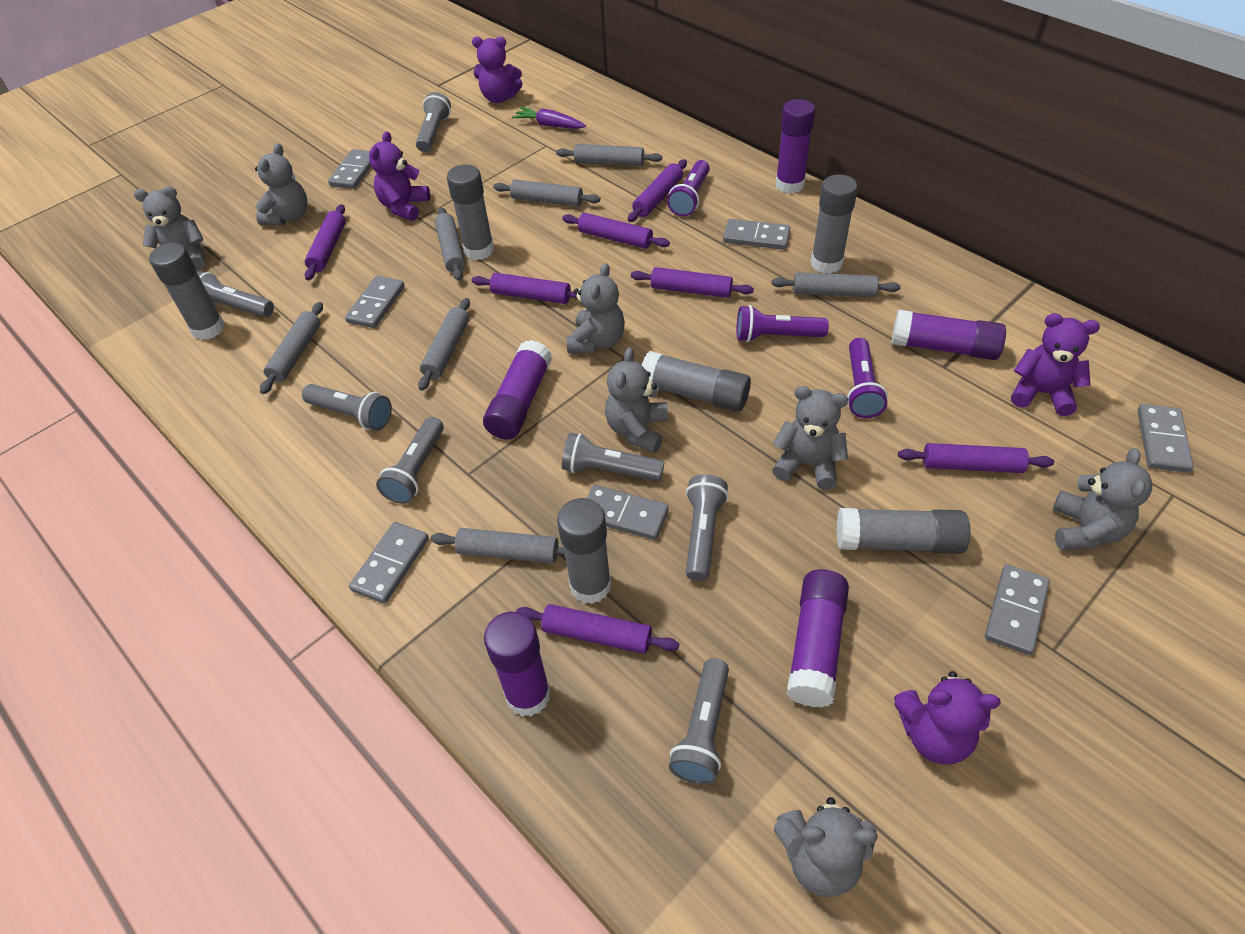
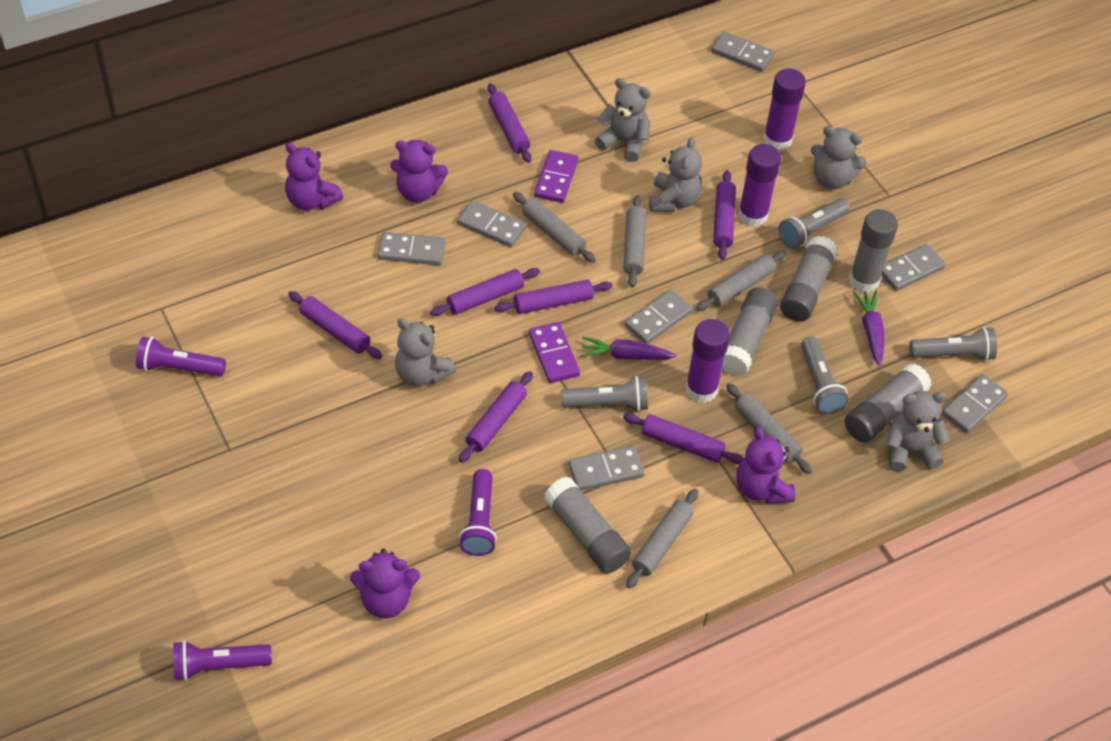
grey flashlight: [197,271,274,317] [302,384,392,431] [376,417,444,504] [416,92,451,152] [562,433,664,481] [669,658,729,785] [686,474,729,581] = 7 -> [561,376,648,411] [778,199,850,249] [801,336,849,414] [909,327,997,361] = 4
grey glue stick: [149,243,225,340] [447,164,494,260] [557,498,612,604] [642,351,751,412] [811,174,858,274] [837,508,970,554] = 6 -> [544,477,631,574] [722,287,778,376] [780,236,838,322] [845,363,931,442] [849,209,898,292] = 5
grey rolling pin: [260,302,323,394] [418,298,470,391] [430,528,565,564] [435,207,465,281] [493,179,600,207] [556,144,662,166] [772,272,901,297] = 7 -> [513,192,596,263] [623,195,646,287] [626,489,698,588] [696,251,786,311] [726,383,812,474] = 5
grey teddy bear: [134,186,205,270] [255,144,307,225] [567,263,625,353] [605,348,668,453] [772,386,848,490] [774,797,878,897] [1053,448,1152,550] = 7 -> [395,318,456,387] [595,78,651,162] [649,137,702,212] [811,126,867,190] [886,391,950,472] = 5
purple carrot: [512,107,586,129] = 1 -> [581,337,676,360] [853,291,884,366] = 2
purple domino: none = 0 -> [529,322,580,383] [534,150,578,203] = 2
purple glue stick: [483,340,552,439] [484,612,551,717] [775,99,815,194] [787,569,849,708] [892,310,1006,360] = 5 -> [686,319,730,403] [738,144,781,227] [763,68,806,151] = 3

